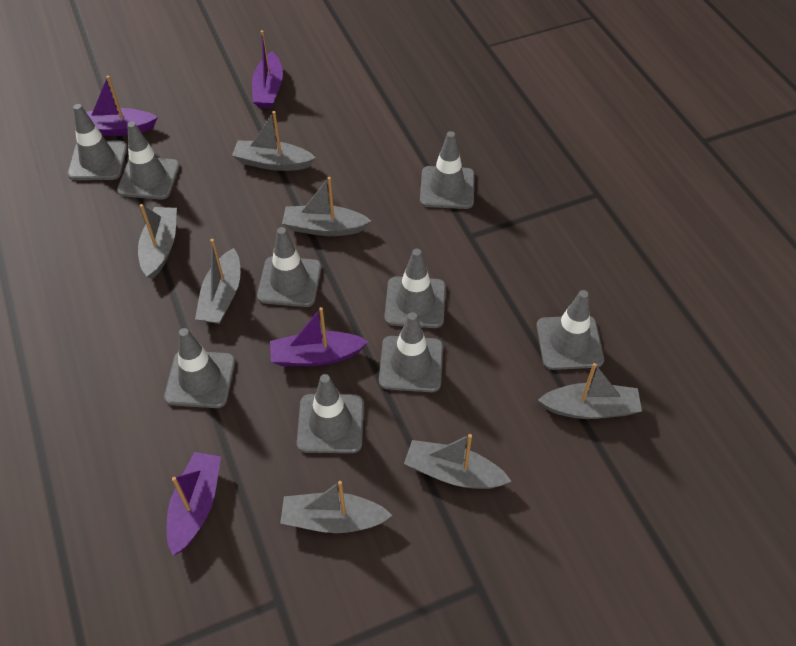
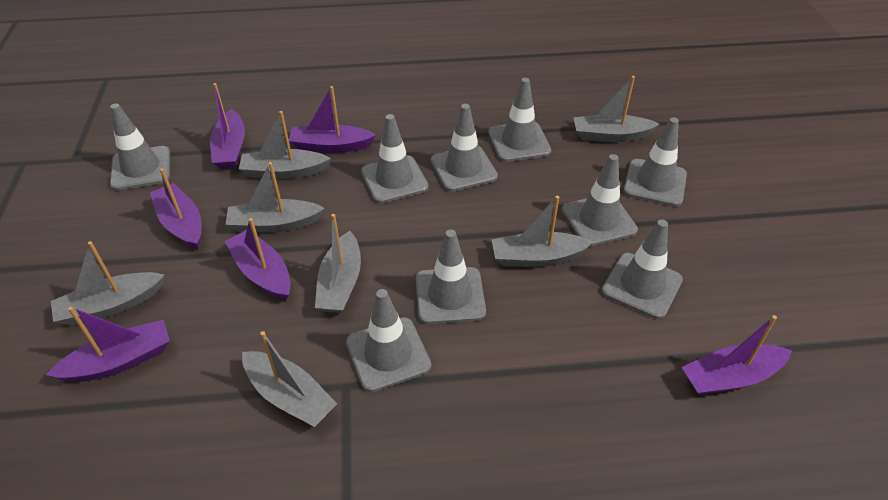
purple boat: [86,76,158,136] [167,452,221,555] [252,30,283,108] [270,307,369,366] = 4 -> [46,307,170,382] [150,168,202,249] [210,83,245,169] [225,218,291,300] [289,86,376,153] [682,315,792,396] = 6

